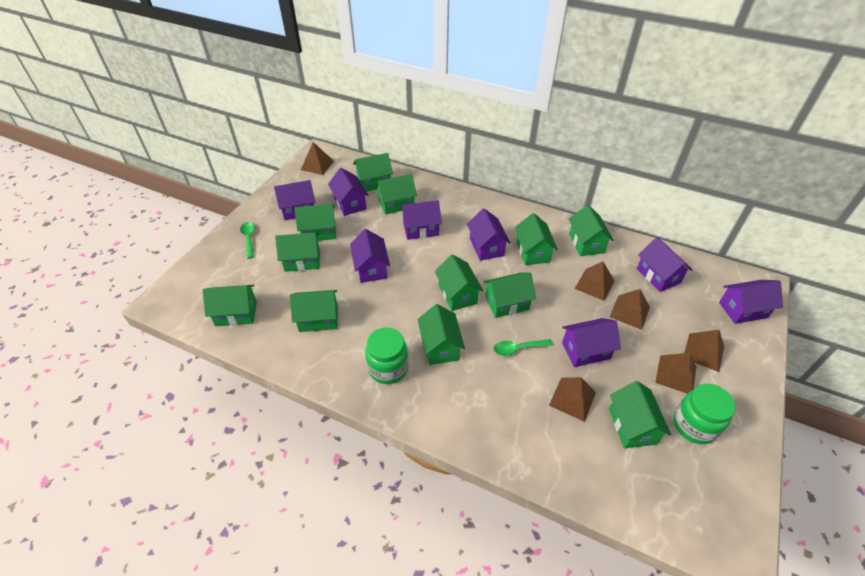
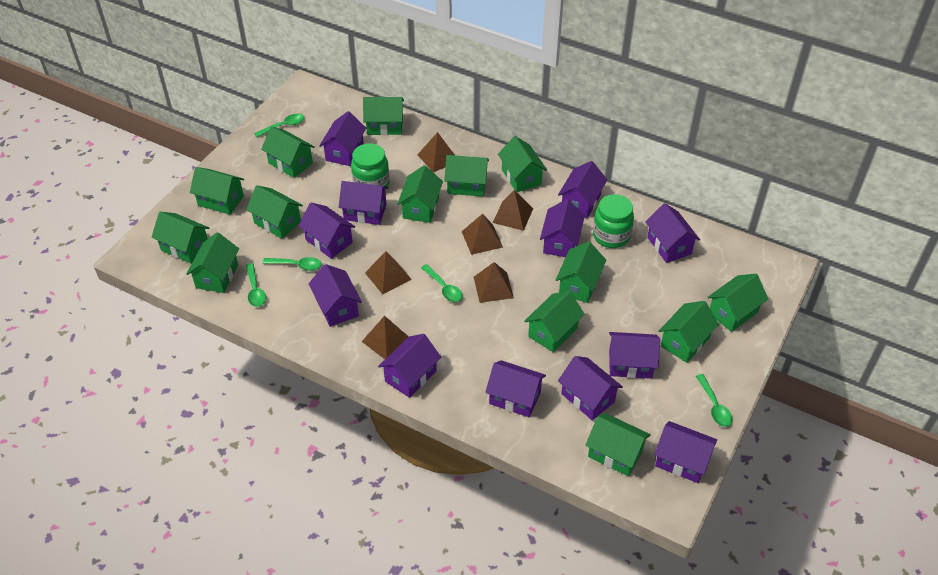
green house: [203,285,257,326] [275,232,320,272] [290,290,338,332] [294,204,336,241] [353,153,393,192] [375,174,417,215] [418,304,465,365] [435,254,483,311] [484,272,536,318] [515,213,558,265] [569,205,614,256] [609,381,671,448] = 12 -> [151,212,210,264] [186,232,239,293] [190,167,244,215] [246,185,303,239] [261,126,315,178] [363,97,404,135] [397,165,443,223] [444,155,489,196] [498,136,547,192] [524,291,584,352] [556,241,606,303] [586,413,651,476] [659,301,719,363] [707,274,768,332] = 14
green spoon: [240,222,255,259] [494,339,553,356] = 2 -> [246,263,266,307] [254,114,304,137] [262,257,321,271] [421,264,462,302] [696,374,733,427] = 5
purple house: [274,180,315,220] [328,168,369,216] [350,229,390,283] [400,200,442,240] [467,209,511,261] [562,318,621,367] [637,237,692,292] [719,280,783,324] = 8 -> [299,203,355,259] [309,264,362,327] [319,111,366,166] [339,181,388,225] [378,334,441,398] [485,360,546,417] [540,199,585,257] [558,161,607,218] [558,356,623,420] [609,332,660,379] [645,203,700,263] [654,421,717,483] = 12

